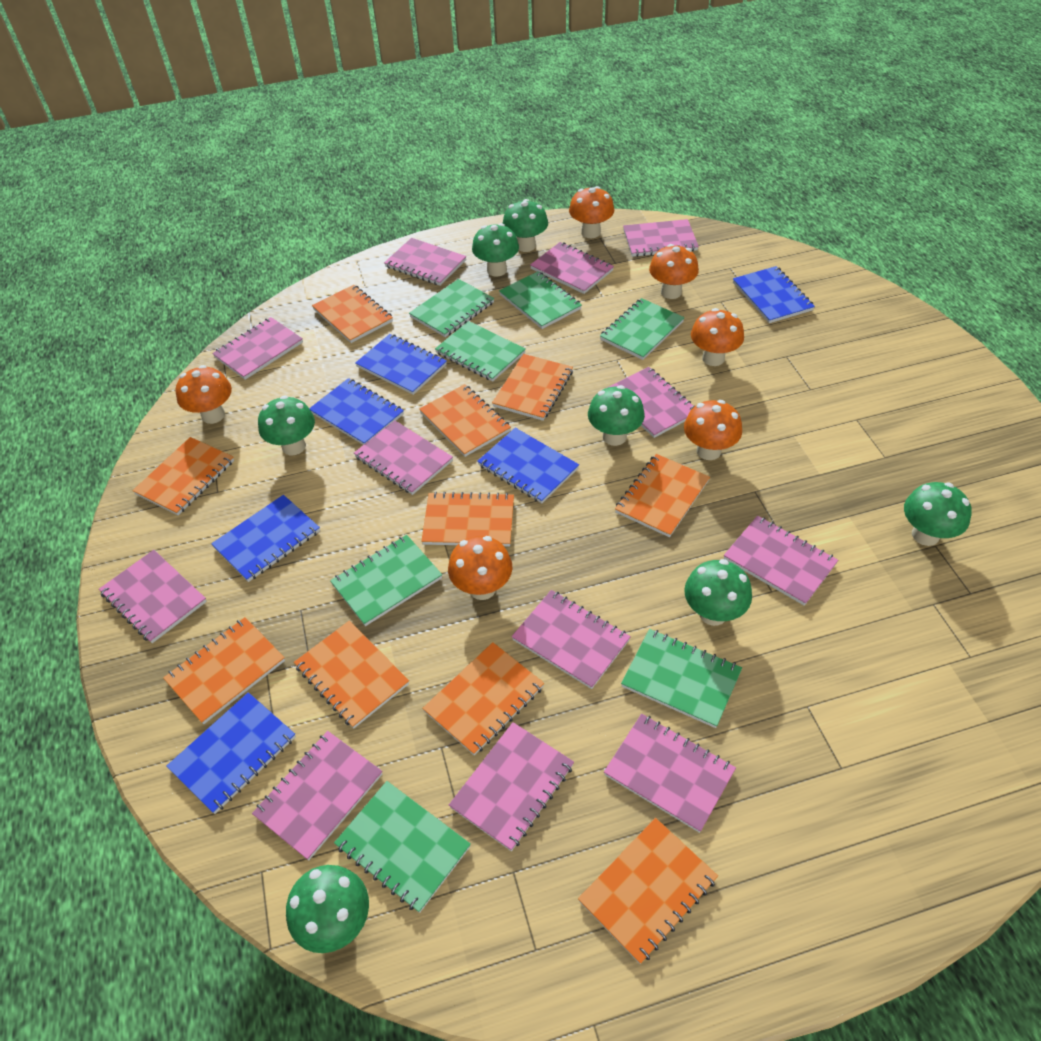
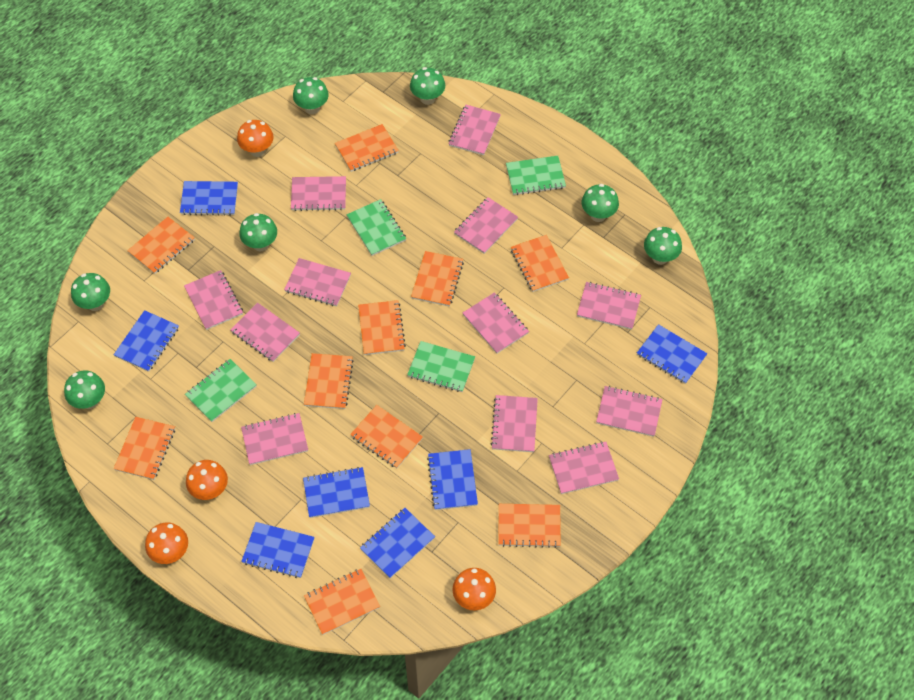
blue notebook: [166,692,296,814] [211,495,320,582] [309,378,404,445] [355,334,447,395] [477,428,579,503] [733,266,815,323] = 6 -> [114,310,179,372] [180,181,238,216] [241,522,315,578] [303,467,370,518] [360,508,435,578] [427,449,478,510] [637,324,707,384] = 7
green notebook: [330,535,442,626] [334,781,471,913] [409,279,494,337] [435,321,526,382] [499,271,582,329] [600,298,685,360] [621,629,742,728] = 7 -> [185,359,257,422] [347,199,406,256] [407,341,475,392] [506,156,566,195] = 4
orange mushroom: [176,365,232,424] [448,536,512,600] [569,186,614,238] [649,244,699,299] [684,400,742,460] [691,308,744,366] = 6 -> [145,522,188,564] [186,460,228,500] [237,120,274,157] [452,568,496,611] = 4

